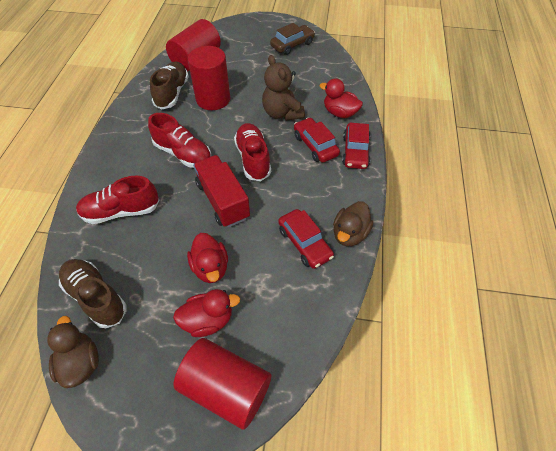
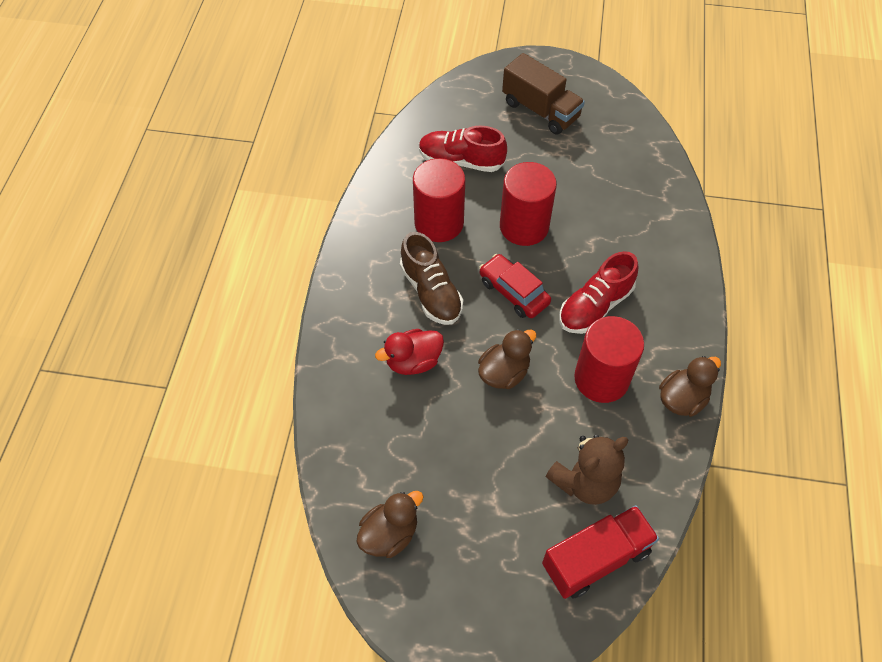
brown car: [270,23,315,55] = 1 -> none = 0
brown duck: [47,316,99,388] [333,201,373,246] = 2 -> [356,491,424,558] [478,329,537,389] [659,356,721,417] = 3
brown shoe: [59,259,127,328] [150,62,189,110] = 2 -> [400,232,463,325] = 1
brown truck: none = 0 -> [502,53,585,135] = 1
red car: [278,209,334,269] [294,117,340,163] [342,123,370,169] = 3 -> [479,254,551,318] = 1
red duck: [173,289,240,337] [187,233,228,283] [320,78,363,118] = 3 -> [375,329,444,375] = 1
red shoe: [76,176,159,224] [148,113,211,168] [234,123,271,181] = 3 -> [419,126,507,172] [559,251,638,334] = 2

